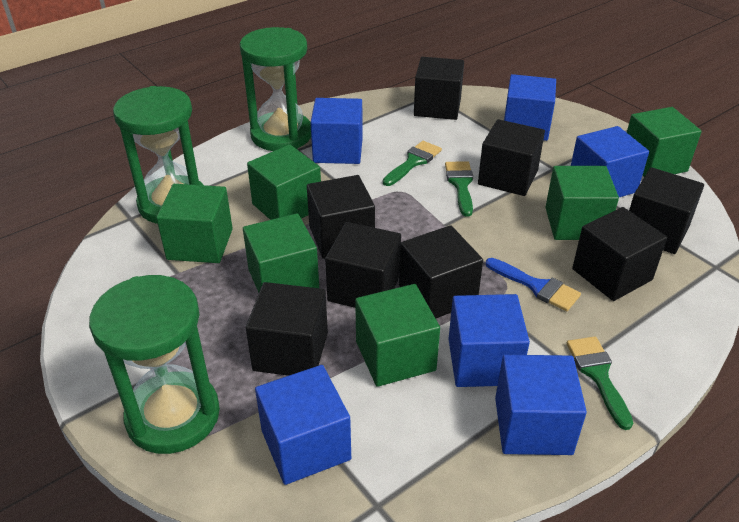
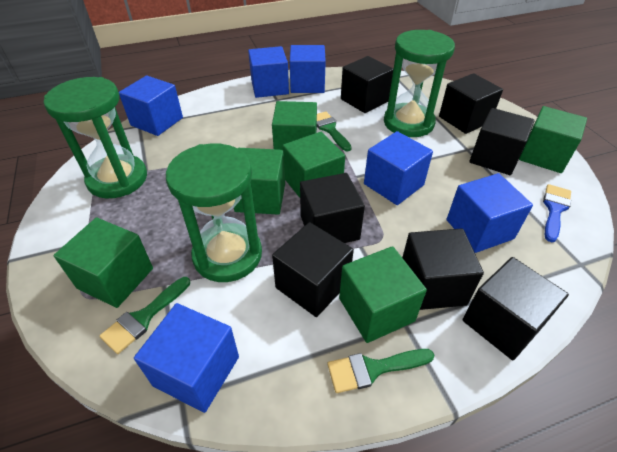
black cube: [246,282,328,376] [307,175,375,259] [325,222,401,308] [399,225,483,318] [414,57,464,120] [478,119,545,196] [572,207,667,301] [629,167,704,254] = 8 -> [272,222,354,317] [300,173,365,243] [341,56,393,113] [402,228,484,310] [439,73,503,134] [462,257,569,360] [469,108,535,175] = 7

